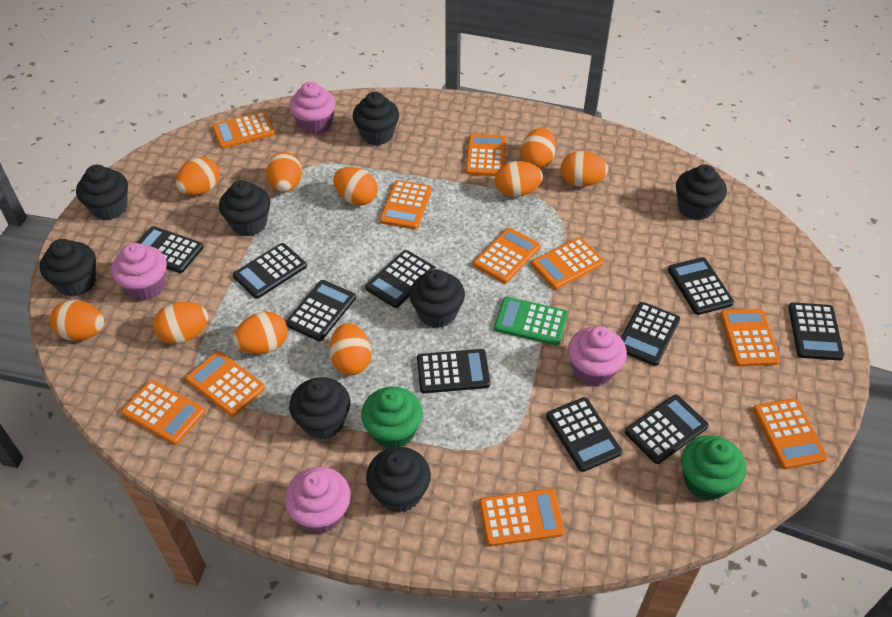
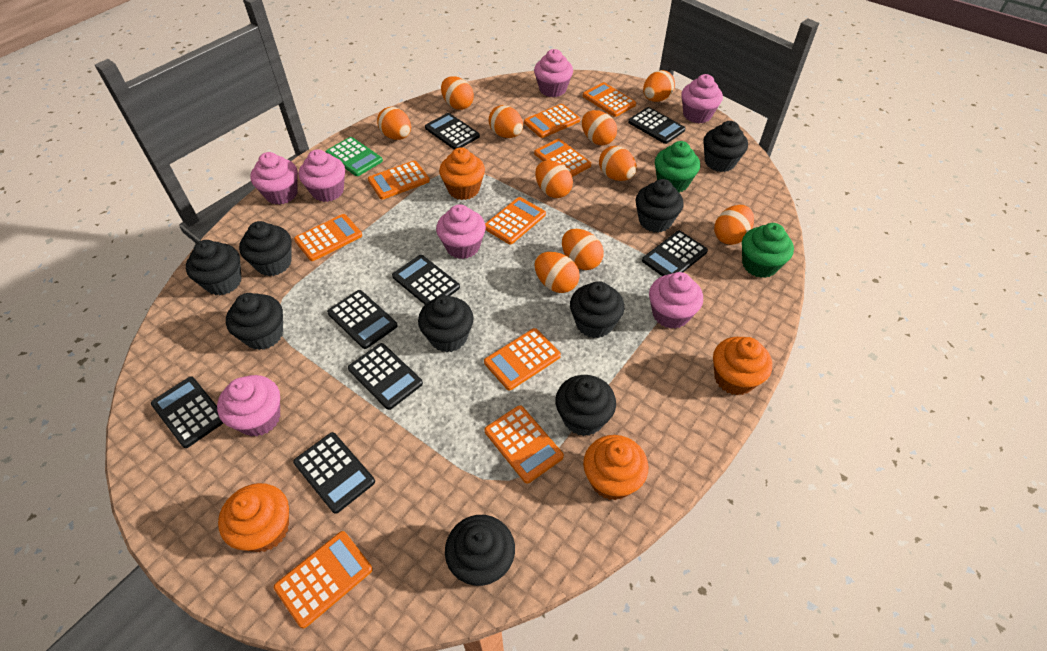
black calculator: [137,226,204,273] [233,243,307,299] [285,280,356,341] [365,250,436,308] [417,349,490,393] [546,397,622,472] [621,302,680,366] [625,395,709,464] [668,257,734,315] [788,302,844,360] = 10 -> [151,376,223,448] [293,432,375,514] [327,290,397,349] [348,343,423,410] [392,255,460,305] [425,113,480,150] [628,107,685,144] [642,231,708,276] = 8
black cupcake: [40,239,96,296] [76,165,128,220] [219,180,270,236] [289,377,350,439] [352,92,399,145] [366,447,431,513] [409,269,465,328] [676,165,727,220] = 8 -> [186,240,242,295] [226,293,283,350] [239,221,291,276] [418,295,474,353] [445,515,515,586] [555,375,616,436] [570,281,624,338] [635,179,684,233] [703,121,748,172] = 9
orange calculator: [121,380,205,445] [186,351,265,417] [212,111,275,149] [380,180,432,229] [466,134,506,176] [473,228,540,283] [479,488,565,546] [531,237,604,289] [720,309,780,367] [753,398,828,469] = 10 -> [274,531,373,628] [294,214,362,261] [368,160,430,200] [484,328,561,391] [484,405,564,484] [485,197,546,245] [524,104,580,138] [534,138,591,177] [583,82,636,117] = 9
orange cupcake: none = 0 -> [218,483,289,552] [439,148,485,200] [583,435,648,500] [713,337,772,395] = 4
pink cupcake: [111,243,167,301] [285,467,350,534] [289,82,336,135] [568,326,627,386] = 4 -> [217,375,280,436] [250,152,298,205] [299,149,345,202] [436,204,486,259] [534,49,573,97] [649,272,703,329] [681,74,723,124] = 7

